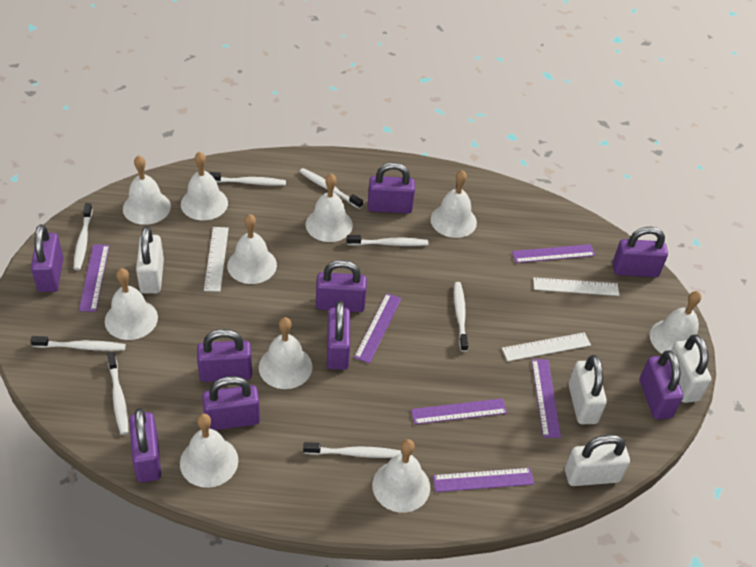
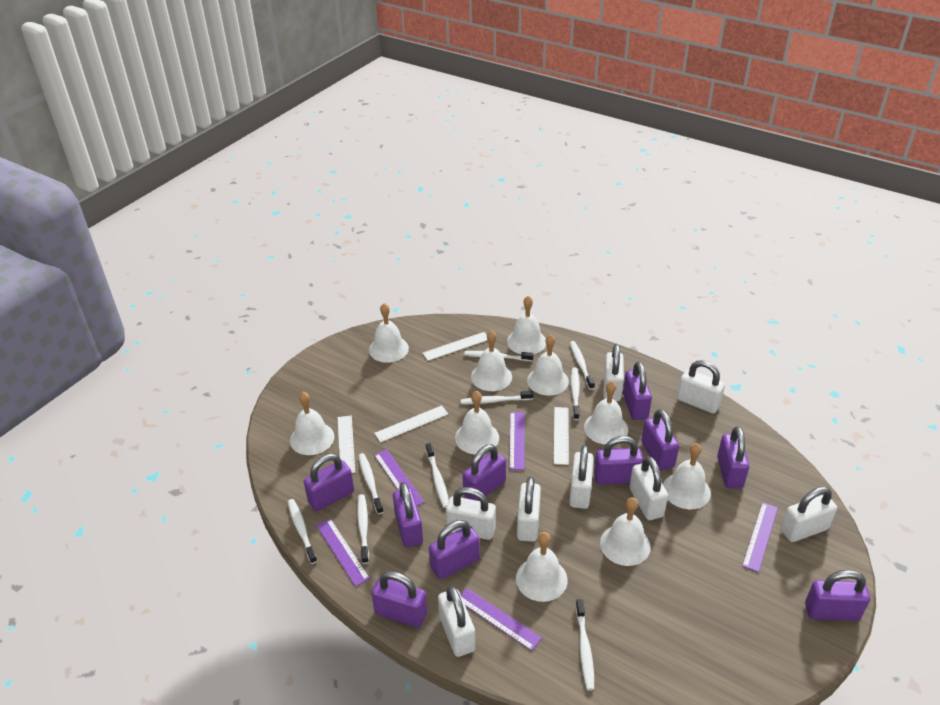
purple padlock: [31,224,64,292] [129,408,161,482] [197,329,252,382] [202,376,260,430] [316,260,367,312] [327,301,350,370] [368,162,415,214] [613,227,668,277] [640,350,683,419] = 9 -> [304,454,354,511] [372,571,427,628] [393,482,423,547] [429,520,480,579] [463,444,506,501] [594,436,643,485] [623,362,652,420] [641,409,679,471] [717,426,749,489] [805,570,870,621] = 10
purple ruler: [79,244,109,312] [354,293,402,363] [411,398,507,424] [433,468,534,492] [512,244,595,263] [532,359,561,438] = 6 -> [316,518,370,587] [374,449,424,506] [461,588,542,651] [509,412,524,470] [742,502,778,572] = 5
white padlock: [136,226,164,294] [565,434,630,486] [568,355,607,424] [671,334,711,403] = 4 -> [438,586,475,657] [446,487,496,540] [517,476,541,542] [569,445,594,509] [604,344,624,401] [629,456,668,520] [677,360,725,413] [781,486,837,542] = 8
white ruler: [204,227,229,292] [502,332,591,361] [533,277,619,296] = 3 -> [338,415,355,473] [374,405,448,443] [423,332,488,361] [554,407,569,465] = 4
white toothbrush: [30,336,126,351] [74,203,93,270] [107,352,129,435] [208,172,286,186] [299,168,363,209] [303,442,401,458] [347,235,428,246] [454,282,468,352] = 8 -> [288,499,317,564] [357,494,369,564] [358,453,384,514] [426,443,449,508] [461,391,534,404] [464,351,534,361] [570,341,595,390] [571,367,580,420] [576,599,594,690] = 9

